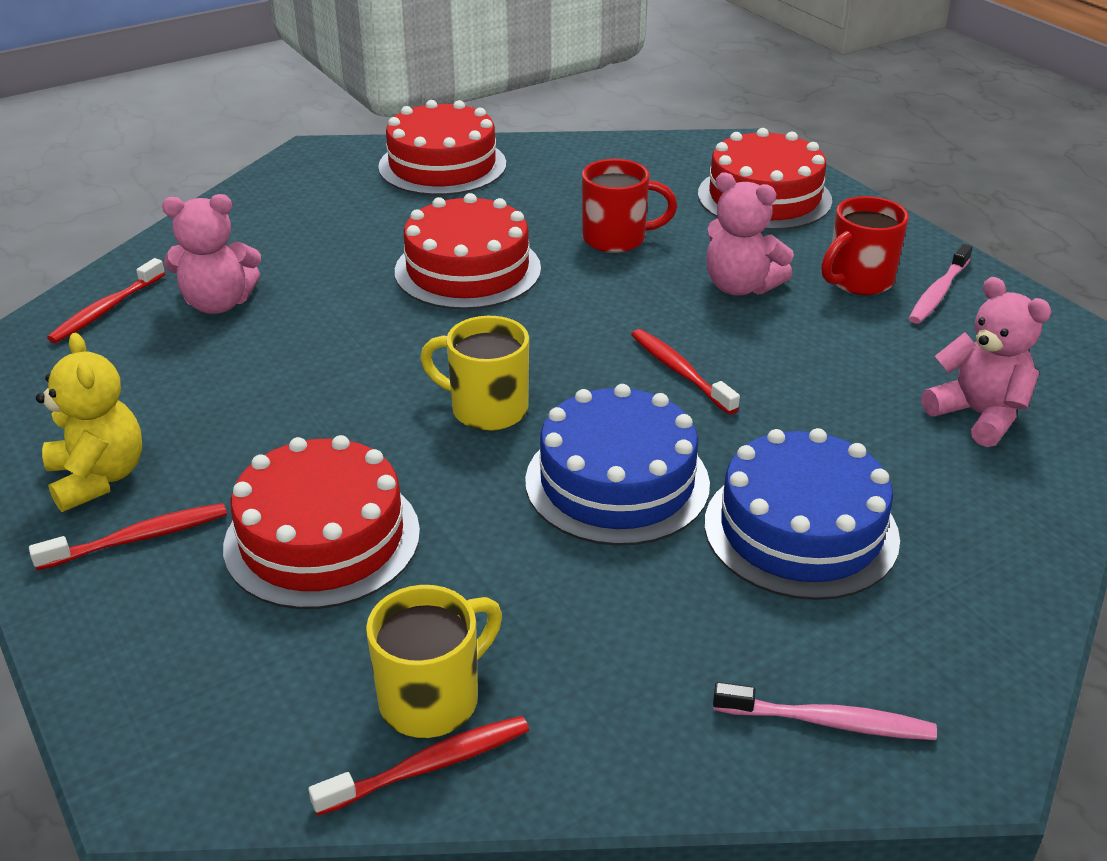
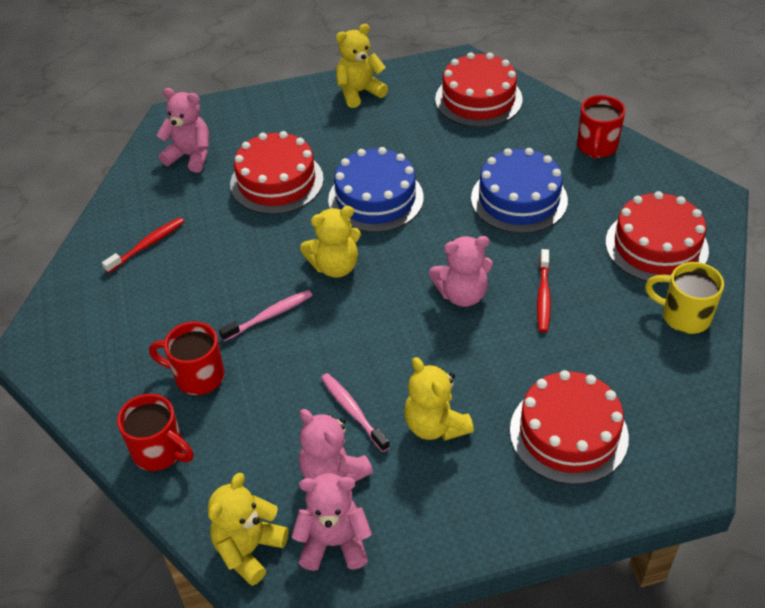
pink teddy bear: [162,194,261,314] [707,172,794,296] [921,277,1052,447] = 3 -> [156,88,209,172] [291,473,372,571] [299,409,373,482] [429,236,493,307] = 4
red mug: [582,159,677,253] [821,196,909,295] = 2 -> [117,394,193,471] [149,322,224,395] [577,95,625,159] = 3
red toothbrush: [29,503,227,570] [47,258,165,343] [308,716,529,816] [631,329,740,414] = 4 -> [102,217,184,273] [537,249,551,332] = 2
yellow mug: [366,585,502,738] [420,316,529,431] = 2 -> [645,262,724,334] = 1
yellow teddy bear: [36,333,142,512] = 1 -> [208,473,288,586] [300,206,361,278] [336,24,388,108] [404,357,474,441] = 4

